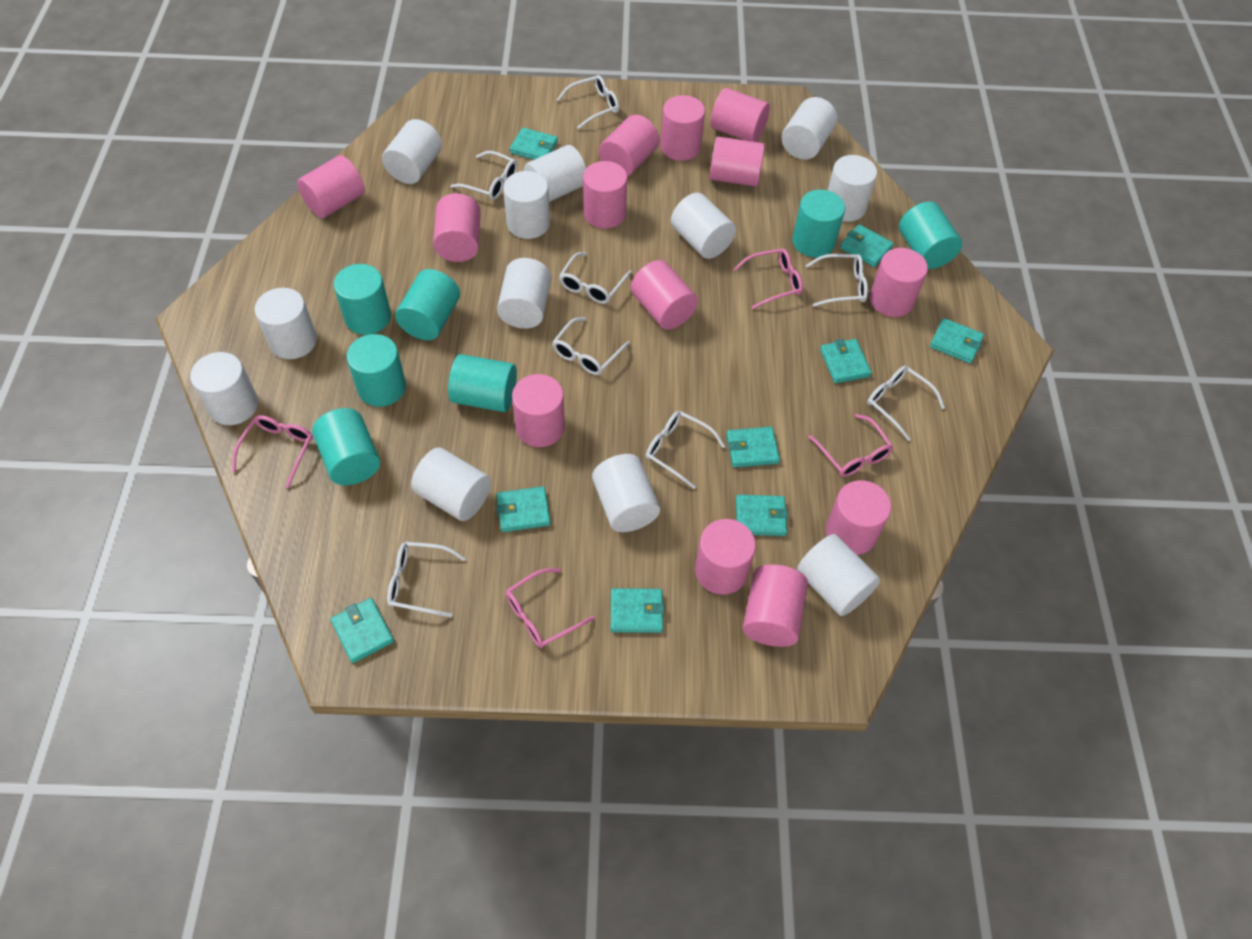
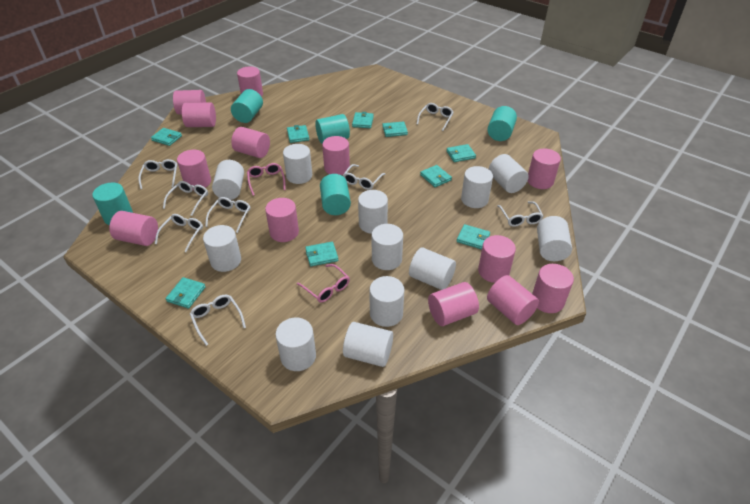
pink glasses: [232,415,313,488] [506,568,595,648] [734,248,803,309] [808,414,893,477] = 4 -> [247,163,286,196] [297,264,350,303] = 2
turquoise cylinder: [312,408,380,485] [334,264,391,335] [347,334,406,407] [395,269,460,340] [448,354,517,412] [792,190,845,257] [899,202,962,269] = 7 -> [92,183,133,225] [231,89,263,123] [315,114,350,144] [320,174,351,215] [487,106,517,141] = 5

